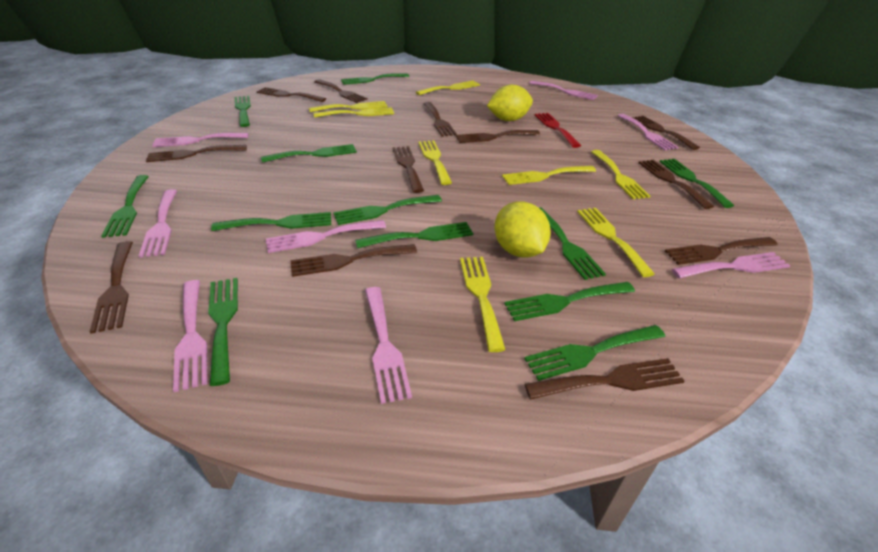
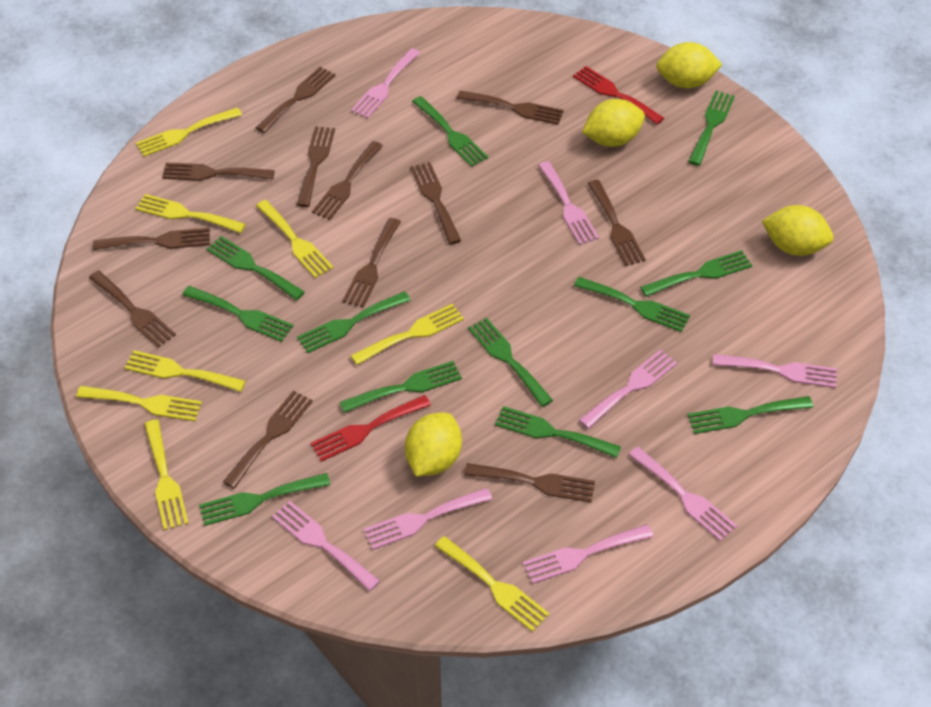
red fork: [535,113,581,148] = 1 -> [311,395,431,462] [573,66,664,124] = 2
yellow lemon: [487,85,533,121] [494,201,551,258] = 2 -> [405,413,462,477] [582,99,645,147] [656,42,722,88] [762,205,833,256] = 4

